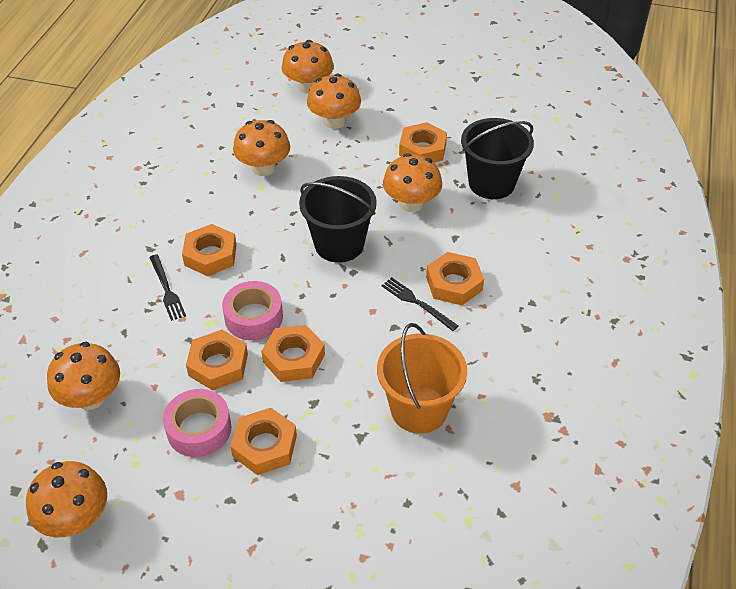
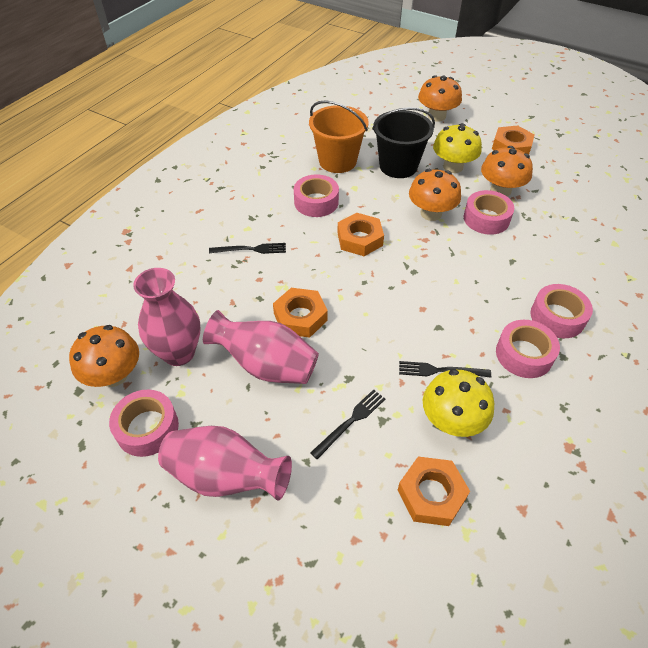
black bucket: [299,176,377,263] [461,118,534,199] = 2 -> [372,107,435,178] = 1
black fork: [149,254,186,321] [382,277,458,331] = 2 -> [209,243,286,254] [310,389,385,460] [399,361,491,378] = 3
orange mushroom: [26,461,107,537] [47,342,120,410] [233,120,290,176] [282,40,334,93] [307,74,361,129] [383,153,442,212] = 6 -> [69,325,139,387] [409,169,461,221] [418,75,462,122] [481,146,533,197] = 4
orange nut: [182,224,237,276] [186,330,248,391] [230,408,297,475] [261,325,325,382] [399,122,447,163] [426,252,484,305] = 6 -> [273,288,328,338] [337,213,384,256] [398,457,470,526] [492,126,535,155] = 4
pink tape: [163,389,231,457] [222,281,283,340] = 2 -> [109,389,179,457] [294,174,339,217] [464,190,514,235] [496,320,560,378] [530,284,593,338] = 5
pink vase: none = 0 -> [133,268,200,366] [158,426,292,501] [203,310,319,384] = 3
yellow mushroom: none = 0 -> [423,369,494,437] [433,123,482,173] = 2

